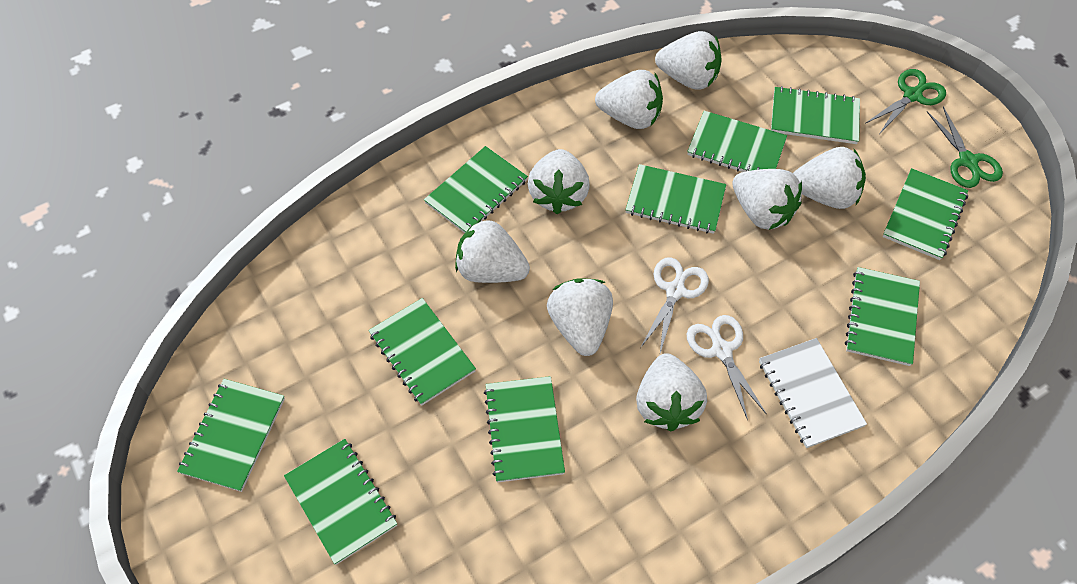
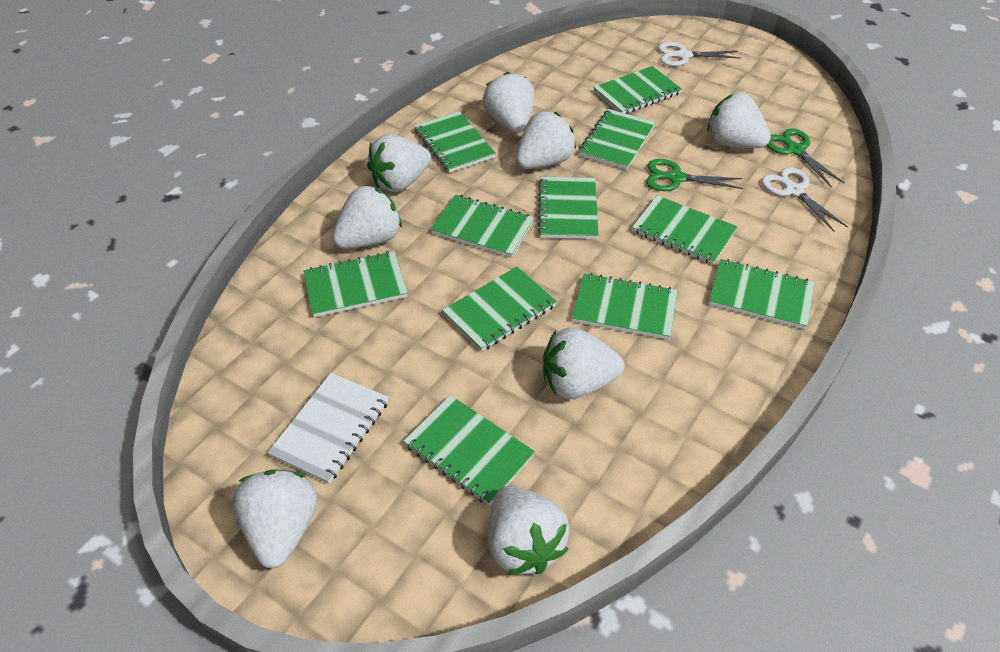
green notebook: [177,379,285,492] [284,439,397,565] [368,298,476,406] [424,146,528,233] [484,376,565,482] [625,164,726,234] [687,111,787,172] [771,86,860,144] [845,267,920,366] [883,168,968,260] = 10 -> [303,251,408,317] [403,395,535,506] [414,111,496,173] [430,195,534,258] [442,267,557,352] [538,177,599,239] [572,273,678,340] [579,109,655,170] [594,66,682,114] [632,195,737,264] [709,259,815,329] = 11

